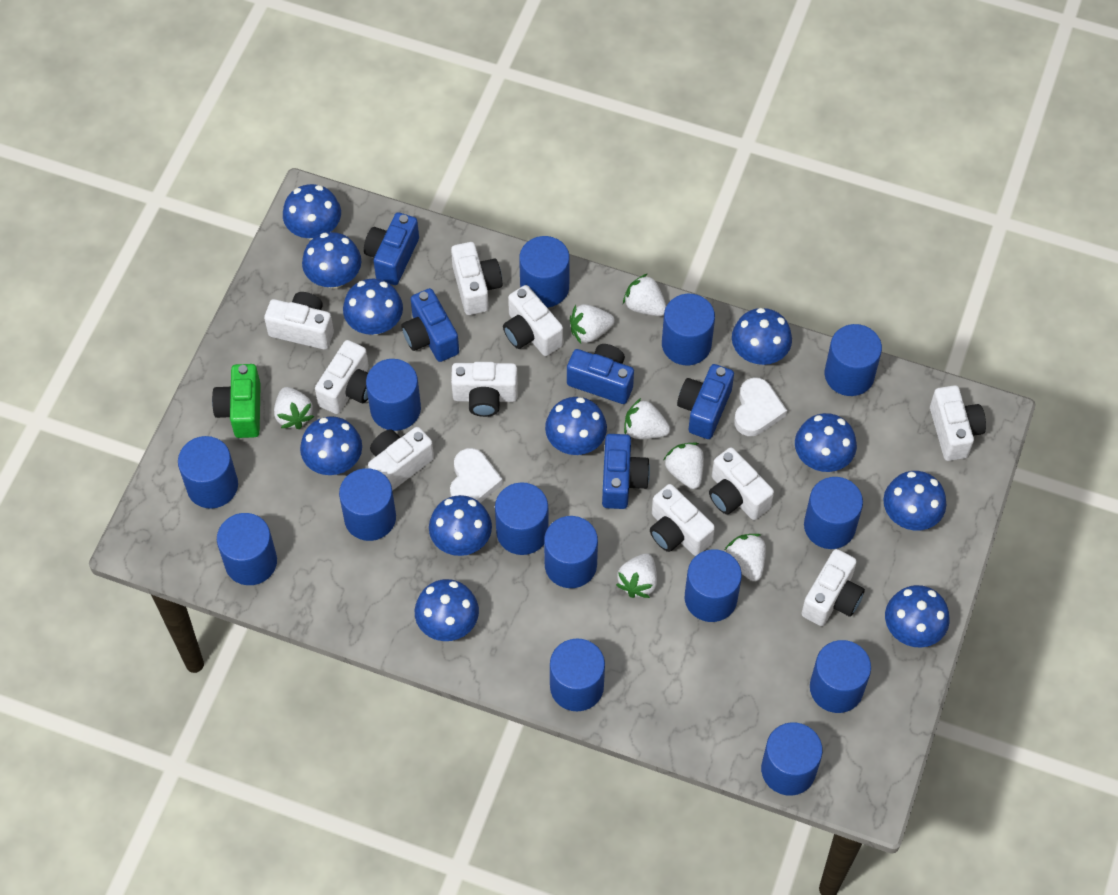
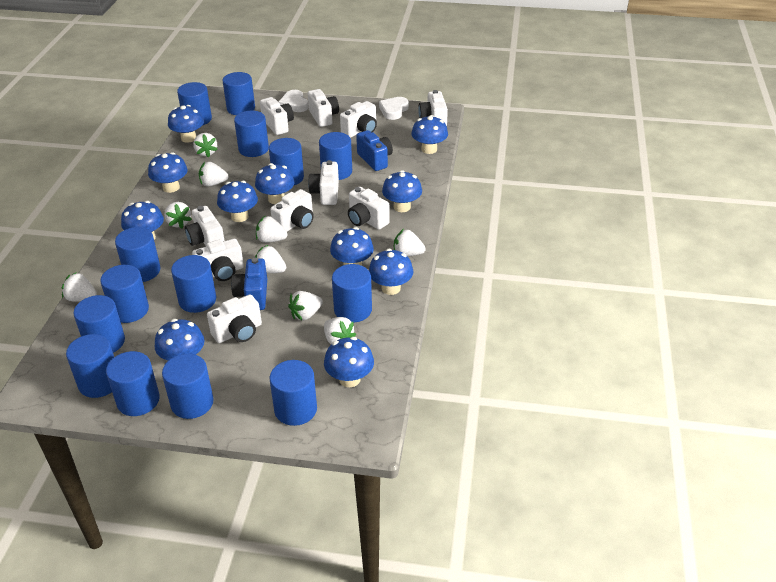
blue camera: [364,212,419,285] [401,288,459,362] [567,344,634,404] [602,434,650,509] [677,364,734,439] = 5 -> [231,258,267,310] [356,130,393,171] = 2
green camera: [212,364,261,438] = 1 -> none = 0
white strawberry: [274,387,314,429] [570,304,615,344] [616,554,657,598] [623,274,666,316] [624,398,670,439] [664,442,704,489] [725,534,766,581] = 7 -> [62,272,97,301] [164,202,192,229] [193,133,218,158] [199,162,228,186] [255,245,286,273] [256,216,288,243] [288,291,323,320] [324,317,356,344] [394,229,426,256] = 9

